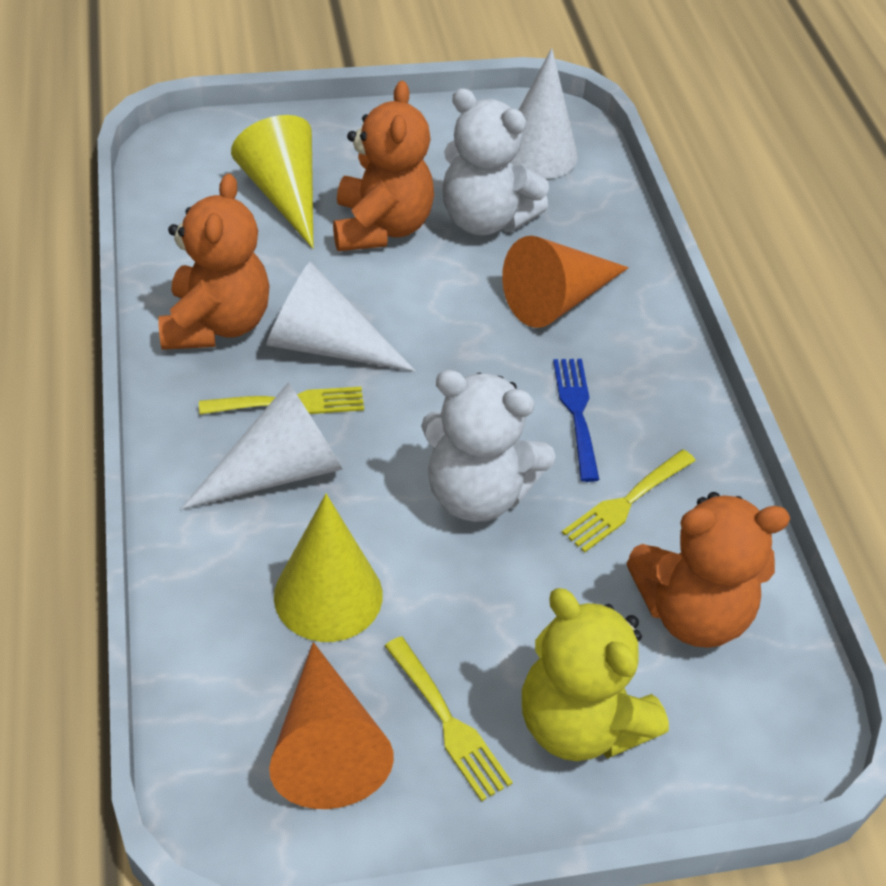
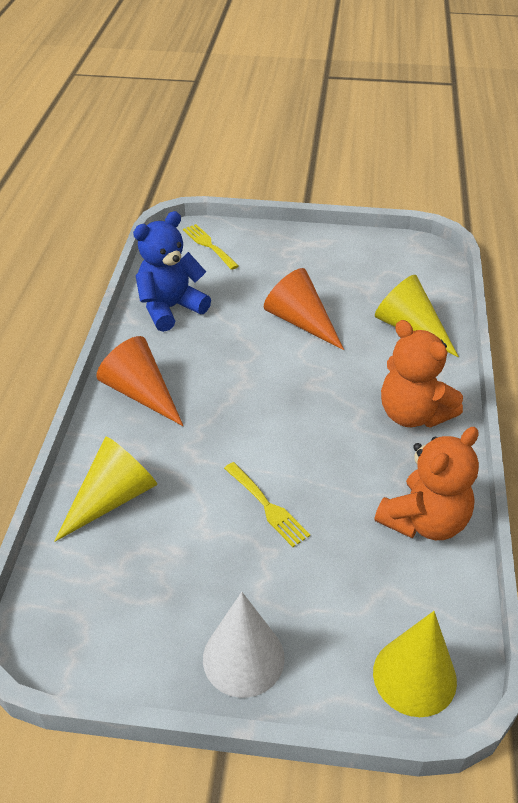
blue fork: [553,359,599,482] = 1 -> none = 0
blue teddy bear: none = 0 -> [133,211,211,332] = 1
orange teddy bear: [158,174,270,350] [333,81,434,251] [626,492,790,648] = 3 -> [374,427,479,540] [381,320,463,428] = 2
white cone: [181,383,343,509] [266,262,416,371] [511,48,578,179] = 3 -> [203,592,285,698] = 1
white teddy bear: [421,370,556,522] [442,88,549,236] = 2 -> none = 0
yellow cone: [231,115,313,249] [274,494,383,642] = 2 -> [54,436,157,542] [373,611,457,717] [375,275,459,357] = 3
yellow fork: [199,387,364,414] [385,636,513,802] [562,450,696,553] = 3 -> [183,224,239,270] [224,462,310,547] = 2
yellow teddy bear: [522,588,669,761] = 1 -> none = 0

